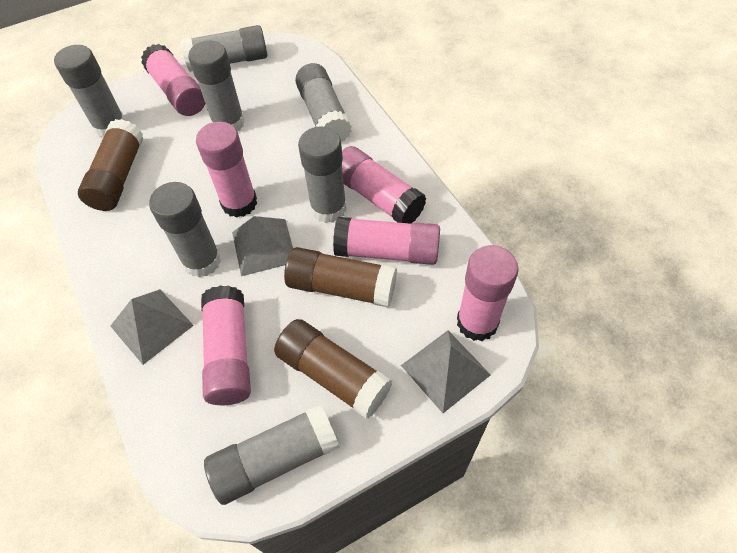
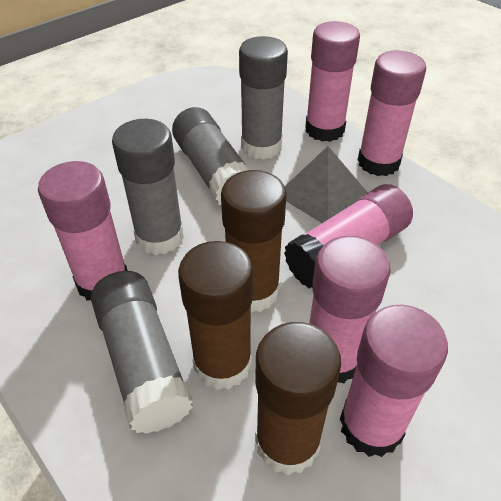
grey glue stick: [54,45,126,138] [149,182,221,278] [180,25,267,72] [188,41,245,131] [204,404,340,505] [295,63,352,142] [298,127,347,223] = 7 -> [91,271,193,434] [112,119,184,255] [172,107,251,205] [239,36,288,160] = 4
grey pyramid: [111,289,194,365] [232,216,293,276] [401,330,491,413] = 3 -> [285,146,368,223] = 1

